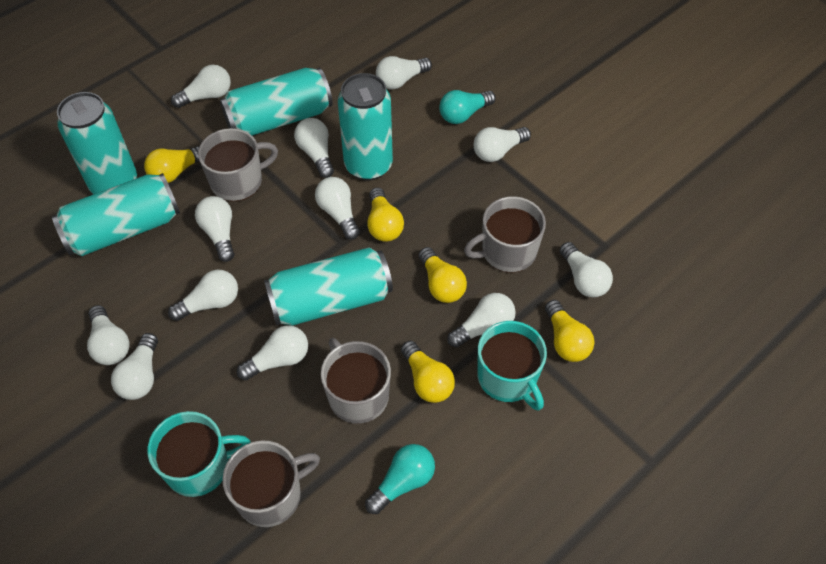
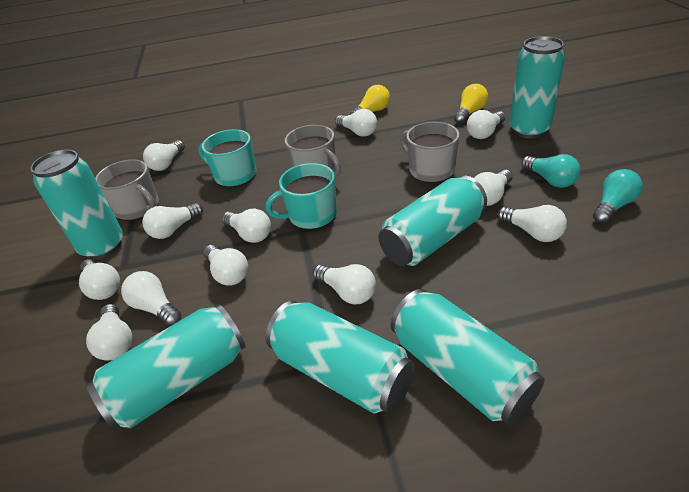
grey mug: [198,128,278,201] [222,440,320,527] [321,338,391,424] [464,196,546,273] = 4 -> [95,159,159,221] [285,125,341,177] [400,122,459,183] = 3
turquoise can: [52,173,180,256] [57,92,137,194] [220,68,333,136] [264,247,393,326] [338,73,393,181] = 5 -> [30,149,123,259] [86,304,245,430] [266,301,415,414] [378,175,487,266] [391,289,545,425] [509,36,565,139] = 6
yellow light bulb: [144,145,200,183] [367,187,404,242] [401,341,455,403] [419,247,467,303] [545,300,594,362] = 5 -> [350,85,390,115] [454,84,488,124] = 2

